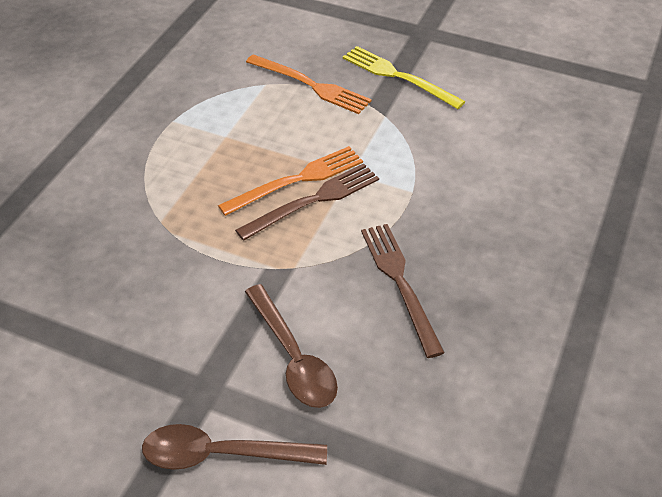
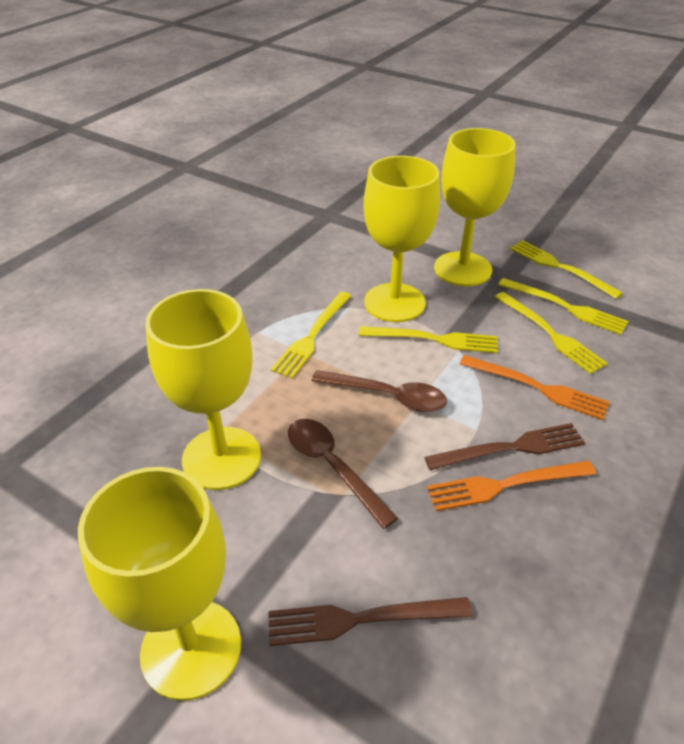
yellow fork: [343,46,466,109] = 1 -> [271,292,351,379] [359,326,498,353] [495,292,608,374] [498,278,629,335] [510,240,623,299] = 5
yellow goblet: none = 0 -> [78,467,241,701] [145,289,261,490] [363,156,440,322] [434,128,516,286] = 4

